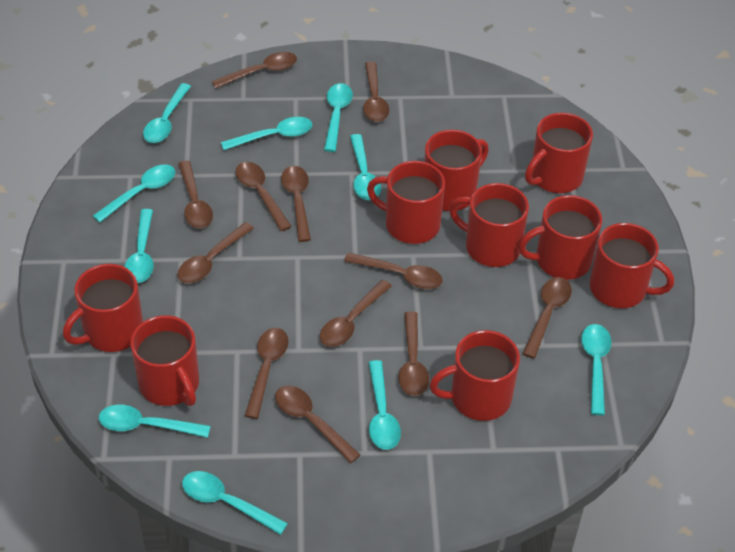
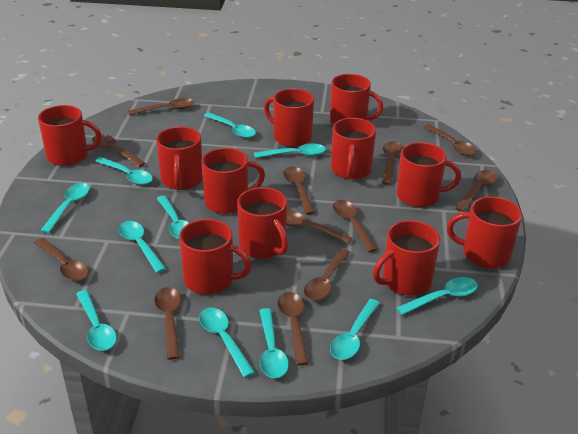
red mug: [63,264,143,352] [130,315,199,406] [367,161,445,244] [424,130,489,211] [430,330,520,421] [449,183,529,267] [518,195,602,280] [525,113,593,193] [590,223,674,308] = 9 -> [38,105,102,166] [156,127,203,190] [179,219,252,295] [201,148,265,214] [237,187,288,259] [264,89,314,147] [330,74,383,125] [331,118,376,180] [373,220,440,296] [396,142,461,207] [447,196,522,269] = 11
turquoise spoon: [93,164,175,223] [99,404,211,438] [125,209,154,283] [143,83,191,143] [182,471,288,535] [221,117,312,150] [324,83,353,152] [350,134,381,200] [368,360,401,450] [581,324,612,415] = 10 -> [40,183,90,233] [76,290,117,351] [95,157,153,185] [118,221,166,273] [157,195,189,239] [199,307,255,378] [204,113,256,138] [254,144,326,158] [259,308,289,378] [330,299,380,360] [396,277,478,315] = 11

